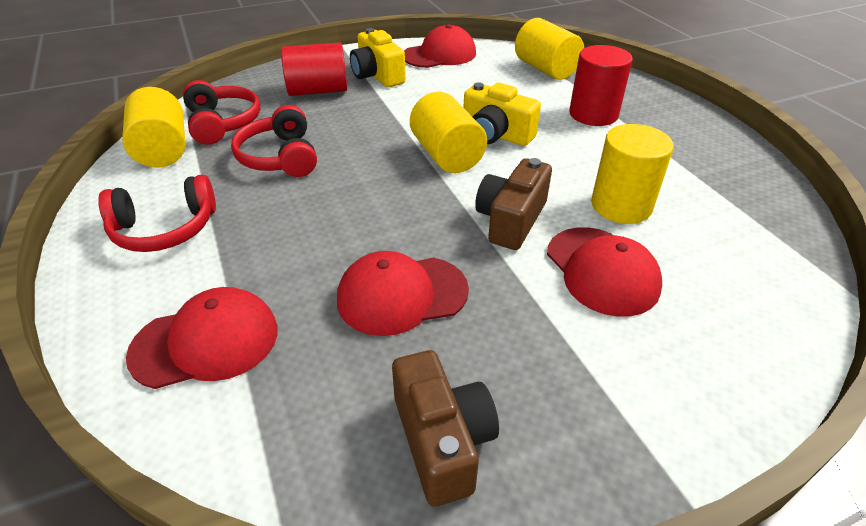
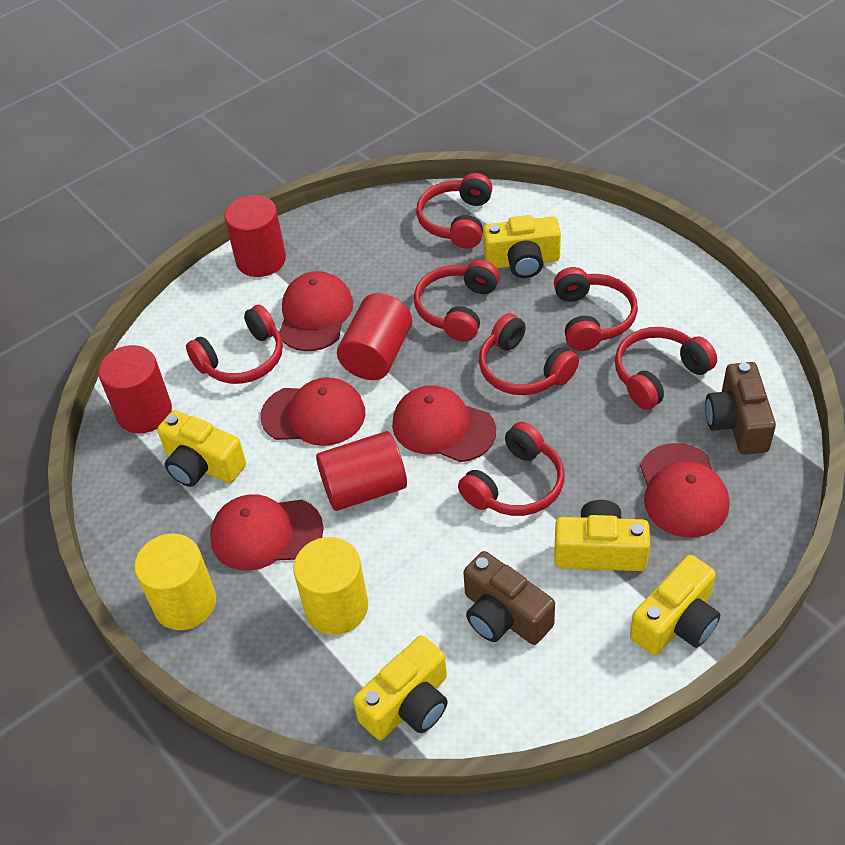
red cap: [126,287,277,389] [337,251,469,336] [404,24,476,68] [547,227,662,317] = 4 -> [210,494,324,571] [260,377,365,446] [279,271,353,351] [392,385,496,462] [640,443,730,538] = 5
red cylinder: [281,42,347,96] [569,45,633,126] = 2 -> [98,345,172,433] [224,195,286,277] [316,431,407,511] [337,293,412,380] = 4
red headphones: [98,174,216,252] [183,80,260,145] [231,105,317,177] = 3 -> [186,305,283,384] [414,260,500,342] [416,173,493,248] [458,422,565,516] [479,313,579,395] [554,267,638,351] [615,327,717,410] = 7
yellow camera: [350,28,406,87] [464,83,541,146] = 2 -> [157,410,246,487] [353,635,448,740] [483,215,561,278] [554,500,650,571] [630,555,720,655] = 5
yellow cylinder: [122,87,186,167] [410,92,487,173] [515,18,584,80] [591,124,674,224] = 4 -> [134,534,216,630] [293,537,368,635] = 2

